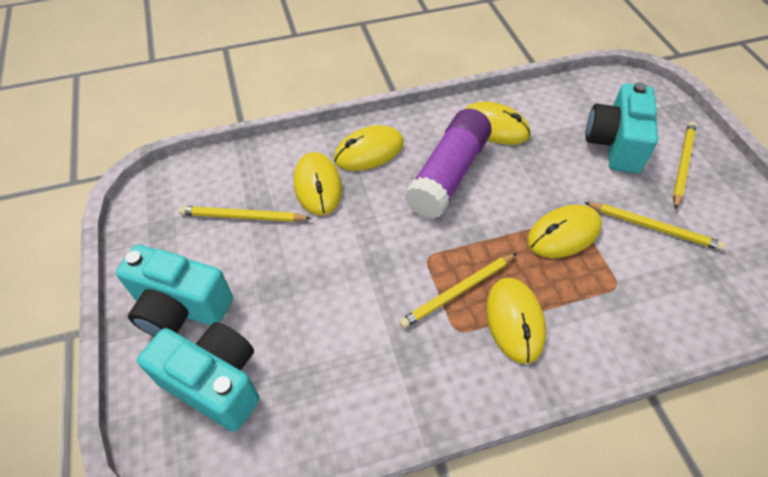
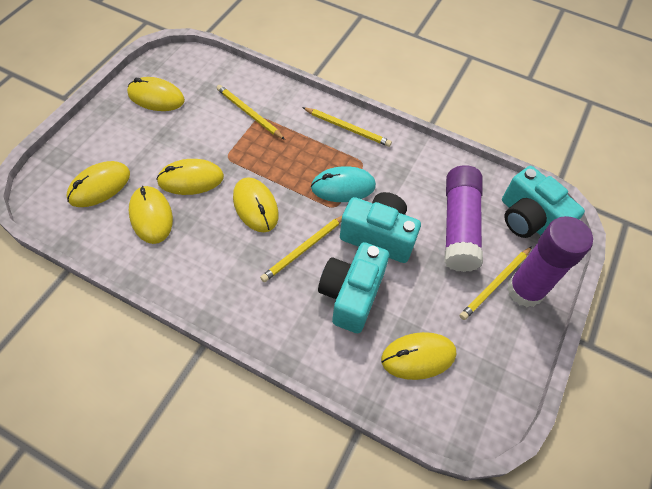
purple glue stick: [404,109,492,219] = 1 -> [444,165,483,272] [507,216,593,307] = 2
turquoise mouse: none = 0 -> [311,166,376,202] = 1
yellow mouse: [294,152,342,215] [334,125,404,171] [465,102,531,145] [486,278,546,364] [527,205,602,258] = 5 -> [66,161,130,207] [127,77,185,111] [129,186,173,244] [156,159,224,195] [233,177,279,232] [381,332,456,380] = 6

